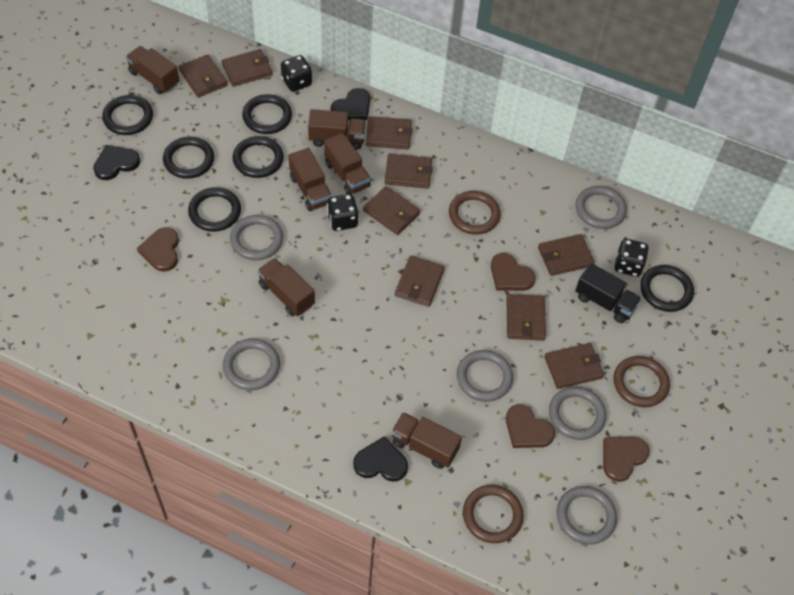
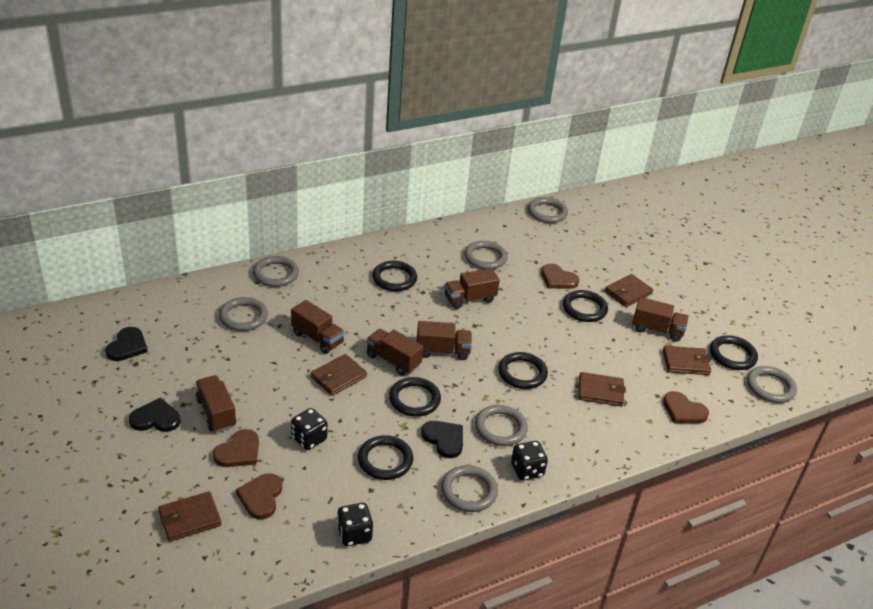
black truck: [575,263,641,323] = 1 -> none = 0
brown ring: [449,191,501,235] [463,485,524,543] [613,356,670,407] = 3 -> none = 0
brown wallet: [179,54,227,97] [221,49,272,87] [363,186,420,235] [366,116,412,149] [384,153,433,189] [395,256,445,307] [506,294,546,341] [538,234,595,276] [544,343,604,389] = 9 -> [158,491,222,542] [311,354,367,396] [578,372,626,406] [605,274,653,307] [663,346,711,375] = 5
grey ring: [223,339,280,390] [230,215,283,260] [457,350,513,402] [549,387,606,440] [557,486,617,545] [576,186,627,229] = 6 -> [219,297,268,331] [253,256,299,287] [441,465,498,512] [464,241,508,269] [475,405,528,446] [528,197,568,223] [747,366,797,403] = 7

